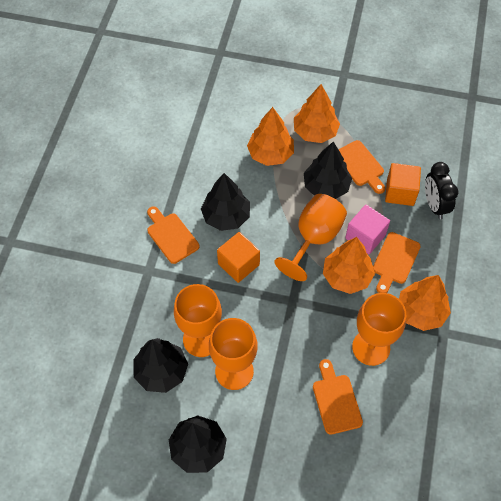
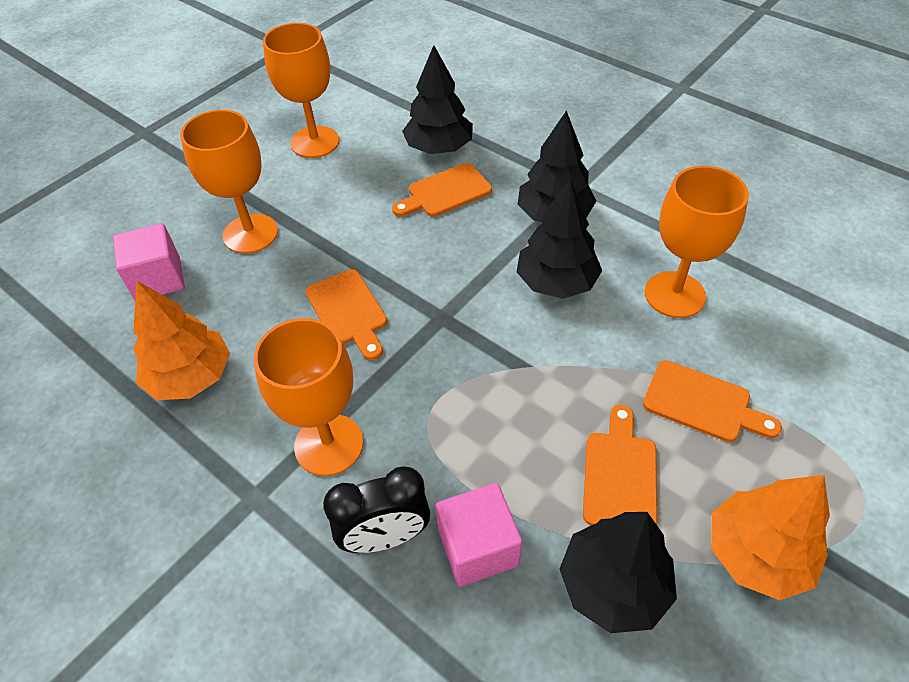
orange cube: [217,232,260,283] [385,163,421,206] = 2 -> none = 0
orange tree: [247,107,294,166] [294,84,340,143] [323,237,375,294] [399,275,451,331] = 4 -> [133,281,230,400] [711,475,830,600] = 2
pink cube: [345,205,390,254] = 1 -> [113,223,185,300] [436,483,522,587] = 2

